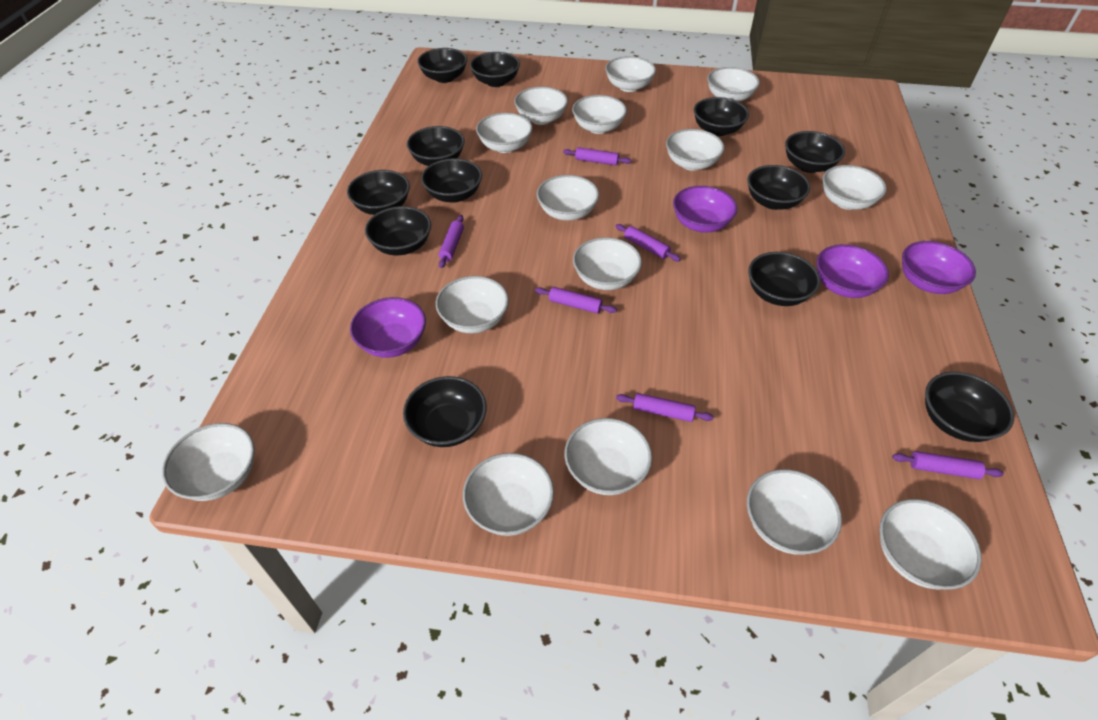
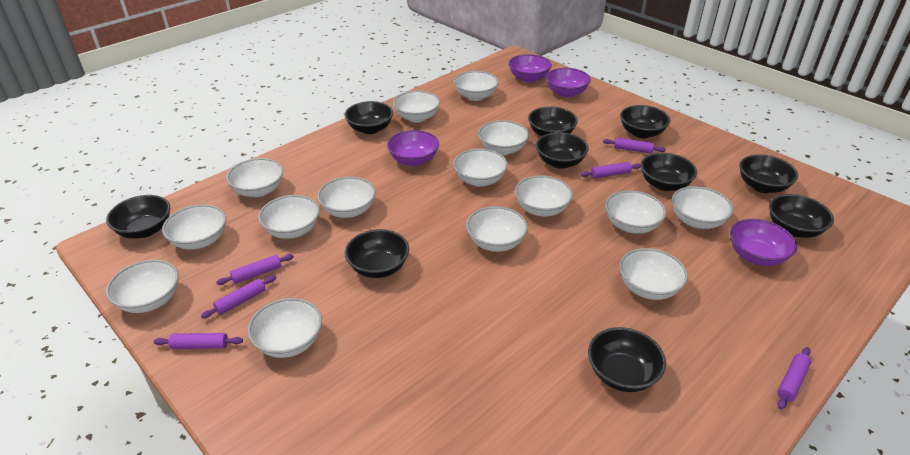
black bowl: [347,170,410,215] [365,206,431,255] [403,376,487,447] [407,126,465,166] [417,48,467,83] [421,158,482,203] [470,52,520,87] [694,97,749,136] [747,165,810,210] [748,252,820,306] [785,131,845,173] [925,372,1014,442] = 12 -> [106,195,170,239] [344,101,393,134] [345,229,409,278] [528,106,578,136] [536,132,589,169] [588,327,666,392] [620,105,671,138] [641,153,697,191] [739,154,798,193] [769,194,834,238] = 10

